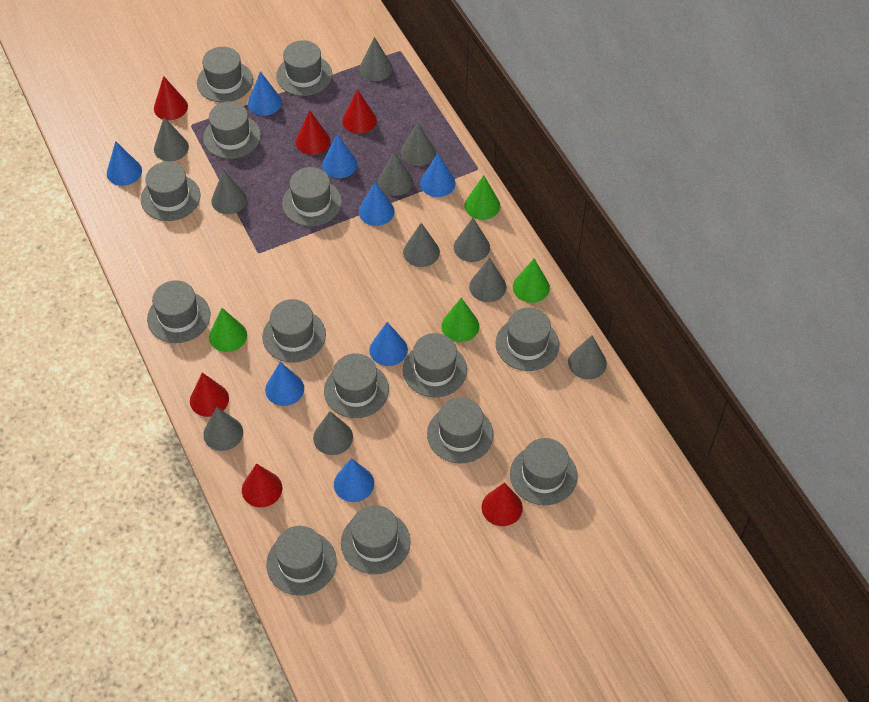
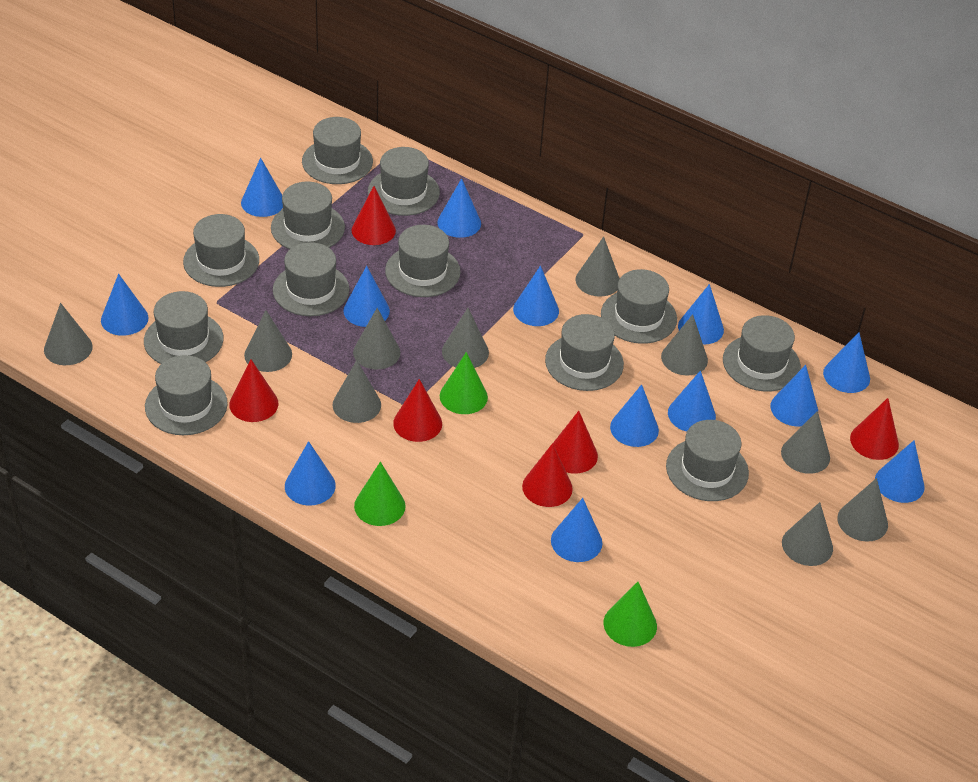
blue cone: [107,141,142,186] [248,71,282,116] [265,362,304,406] [322,134,357,178] [334,458,374,502] [359,182,395,226] [369,322,408,366] [420,153,455,197] = 8 -> [101,274,148,336] [241,158,283,217] [285,441,336,506] [343,266,390,327] [437,178,481,238] [513,266,559,326] [551,498,602,562] [610,384,659,447] [668,370,716,432] [678,284,724,345] [771,365,818,427] [823,332,870,393] [875,440,924,503] = 13
green cone: [209,308,247,352] [442,298,479,342] [465,175,500,220] [513,259,550,303] = 4 -> [354,462,406,526] [440,352,488,414] [604,582,657,647] = 3
grey cone: [154,117,189,161] [203,407,243,451] [211,170,247,214] [313,411,353,455] [359,37,393,81] [378,151,413,196] [401,122,436,166] [403,223,440,267] [454,218,490,262] [469,258,506,302] [568,335,607,379] = 11 -> [44,303,93,365] [244,310,292,372] [333,360,381,423] [353,308,401,370] [442,308,489,368] [576,237,620,297] [661,314,708,376] [781,411,830,474] [782,502,833,566] [837,478,888,541] = 10
grey hat: [141,162,200,221] [147,280,210,343] [197,47,253,102] [203,101,261,159] [262,299,326,363] [266,526,337,596] [276,40,332,96] [282,167,342,227] [324,353,389,418] [341,505,410,574] [403,333,467,397] [427,397,494,463] [495,308,559,371] [510,438,578,505] = 14 -> [144,291,224,364] [145,355,228,435] [183,214,259,287] [271,181,345,249] [273,242,350,316] [302,117,373,184] [368,147,440,216] [385,225,461,297] [545,314,624,391] [601,269,677,344] [666,420,749,501] [723,315,801,392] = 12

